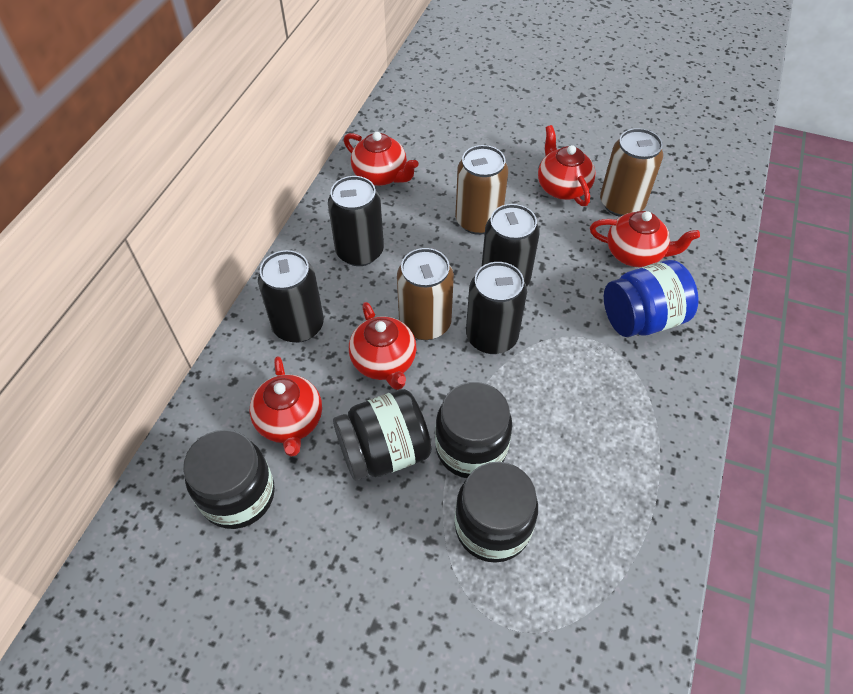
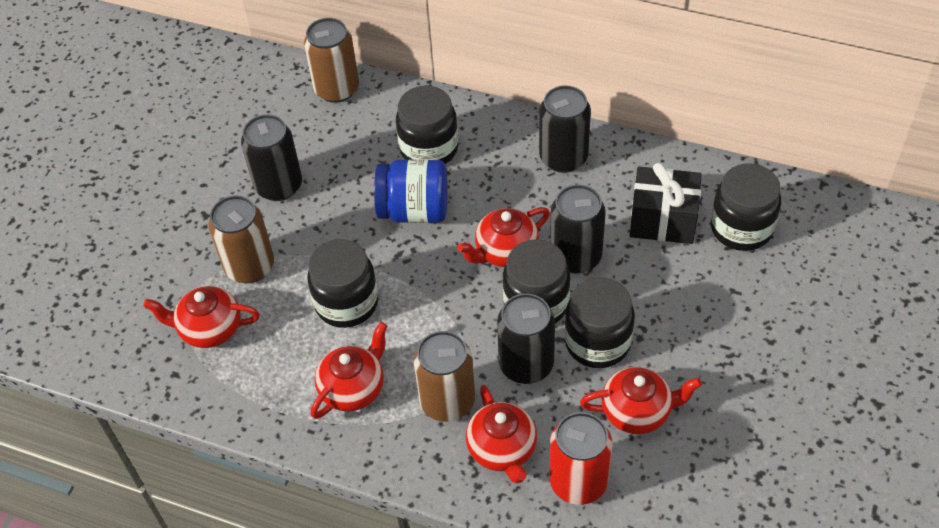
black gift: none = 0 -> [630,163,702,244] = 1
black jar: [183,430,275,529] [333,389,431,481] [435,382,512,478] [455,462,538,563] = 4 -> [307,239,378,328] [396,86,458,164] [503,239,570,324] [564,277,635,368] [711,164,781,251] = 5
red can: none = 0 -> [549,412,612,505] = 1

